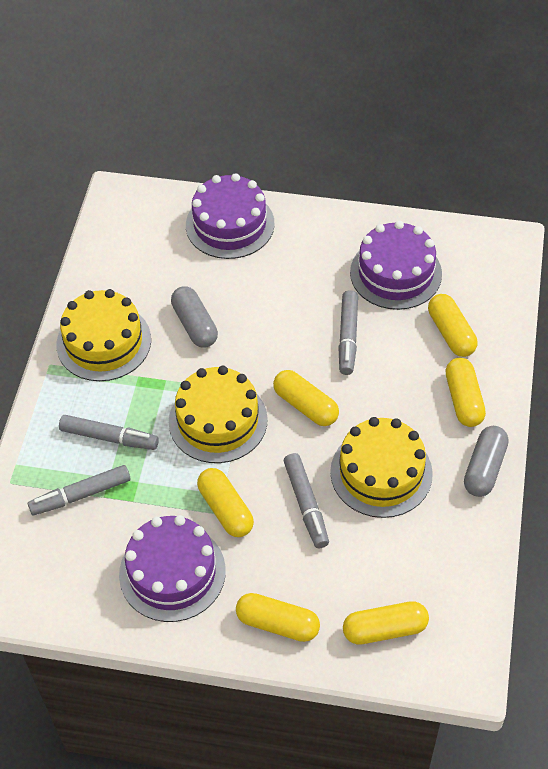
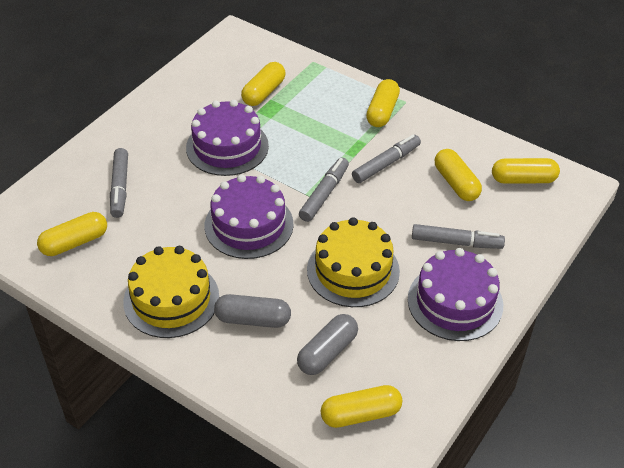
yellow cake: [57,289,151,381] [169,366,268,463] [330,417,433,518] = 3 -> [123,246,219,338] [307,217,400,307] = 2

